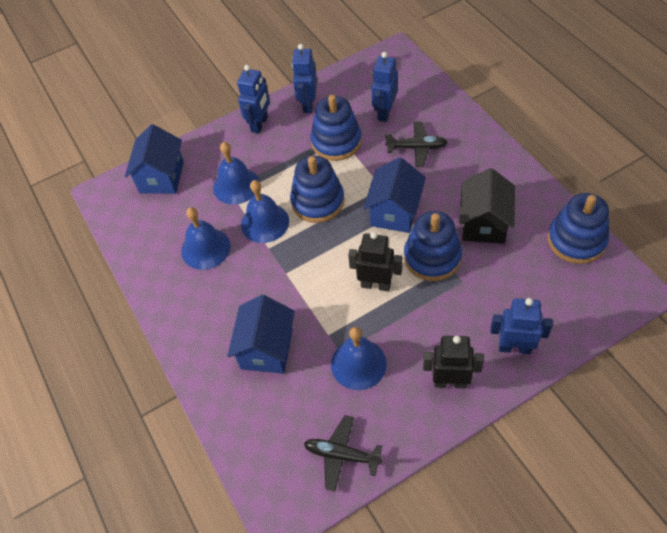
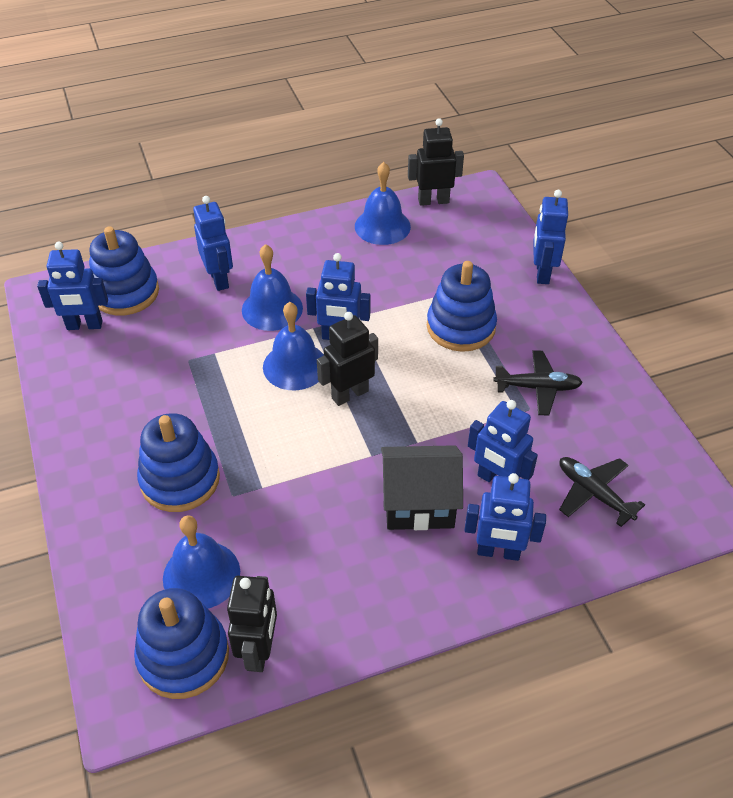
black robot: [348,232,402,291] [423,336,484,388] = 2 -> [227,576,277,672] [317,312,378,406] [408,118,464,206] = 3
blue house: [125,124,184,194] [227,295,295,374] [364,157,426,233] = 3 -> none = 0
blue robot: [237,65,270,134] [292,44,317,113] [371,52,398,122] [490,298,553,354] = 4 -> [37,242,108,330] [193,196,233,291] [306,253,370,340] [464,473,546,561] [468,400,538,482] [533,190,568,284] = 6

